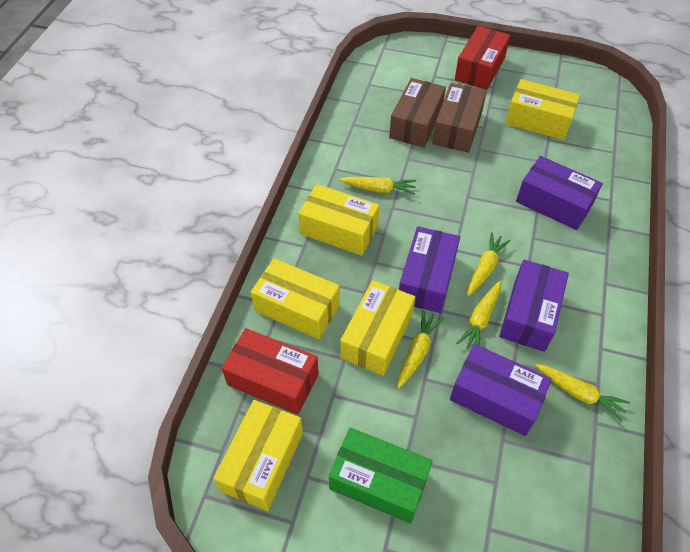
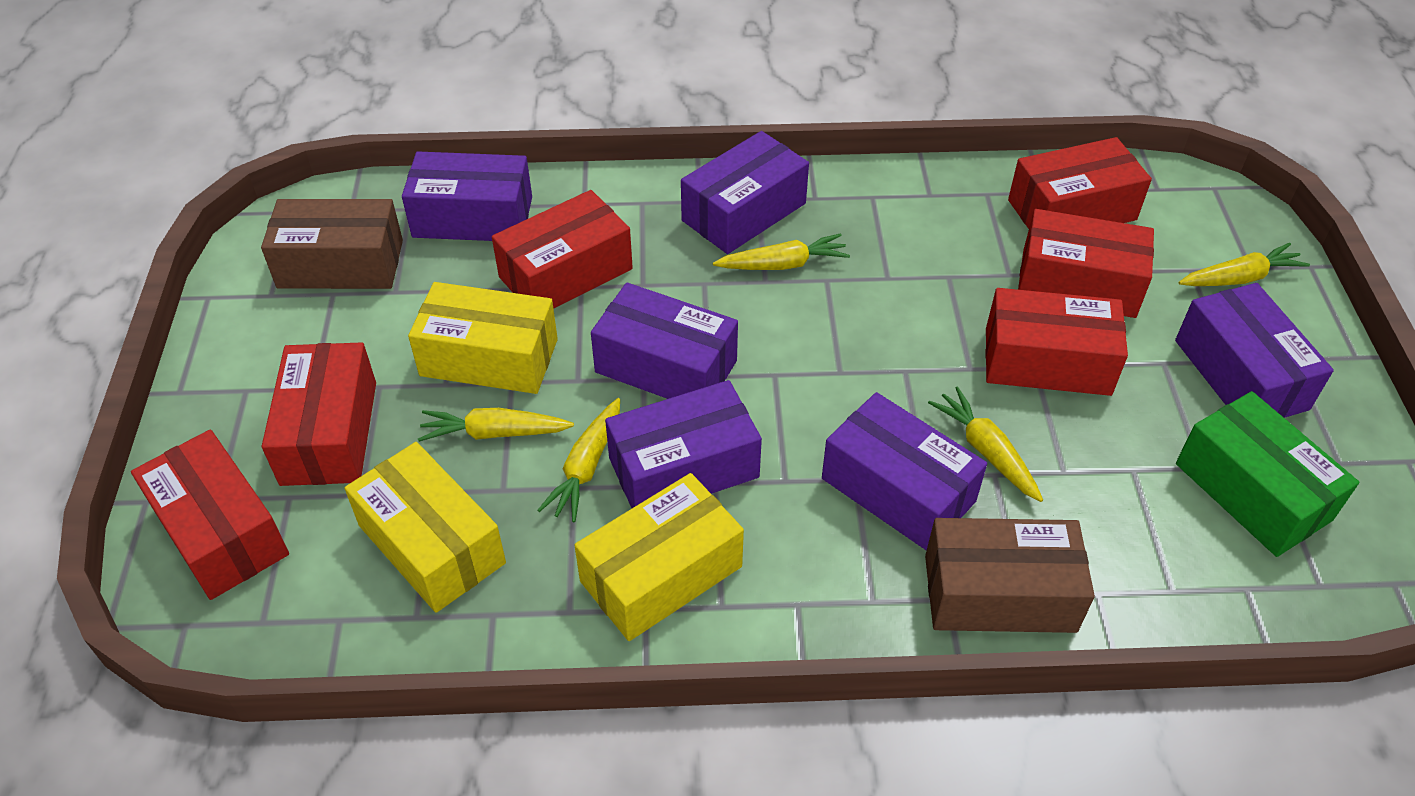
purple box: [399,226,460,313] [450,344,552,436] [499,260,569,352] [516,156,603,230] = 4 -> [402,151,532,241] [591,283,738,399] [605,380,762,508] [681,131,809,254] [822,392,987,551] [1175,283,1334,418] = 6
red box: [222,328,319,415] [455,26,510,90] = 2 -> [131,430,289,600] [262,342,376,486] [492,190,633,309] [985,288,1128,396] [1008,137,1152,229] [1018,209,1154,318] = 6
yellow box: [213,400,303,511] [251,258,340,339] [298,184,379,256] [340,280,415,376] [505,79,580,140] = 5 -> [344,442,506,613] [408,282,558,394] [574,473,744,641] = 3

